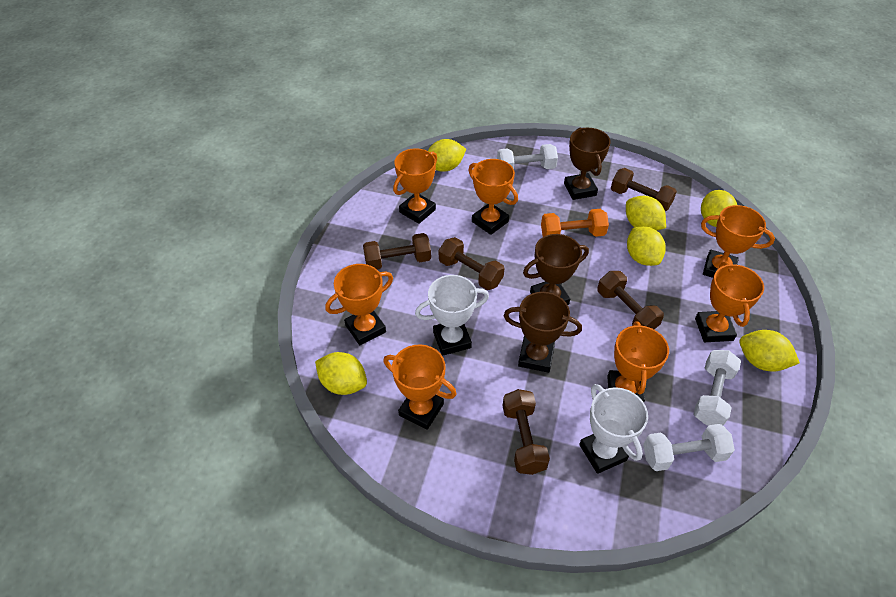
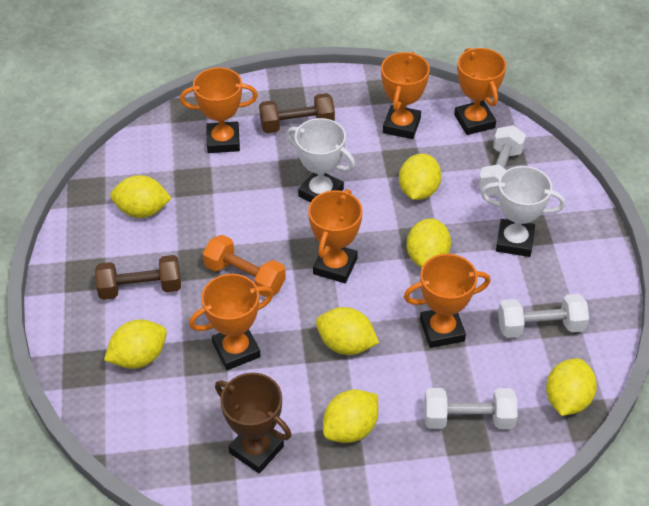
brown dumbbell: [363,233,431,270] [439,237,504,290] [503,389,550,475] [597,271,664,329] [611,168,677,211] = 5 -> [95,255,181,300] [259,93,335,133] = 2
brown trophy: [504,292,582,373] [523,234,589,305] [564,128,611,200] = 3 -> [215,373,291,474] = 1
orange trophy: [325,264,393,345] [383,344,457,430] [393,148,437,224] [468,159,518,235] [607,321,669,402] [695,262,764,342] [701,205,775,278] = 7 -> [180,67,258,153] [189,274,274,370] [308,189,362,283] [381,52,430,139] [404,254,491,348] [454,48,507,135] = 6
yellow lemon: [315,352,367,395] [428,139,466,172] [626,196,666,231] [627,226,666,266] [701,190,737,227] [739,330,800,371] = 6 -> [104,320,167,369] [110,175,172,218] [316,307,379,355] [323,390,378,443] [399,154,441,200] [407,218,451,268] [546,358,597,416] = 7

